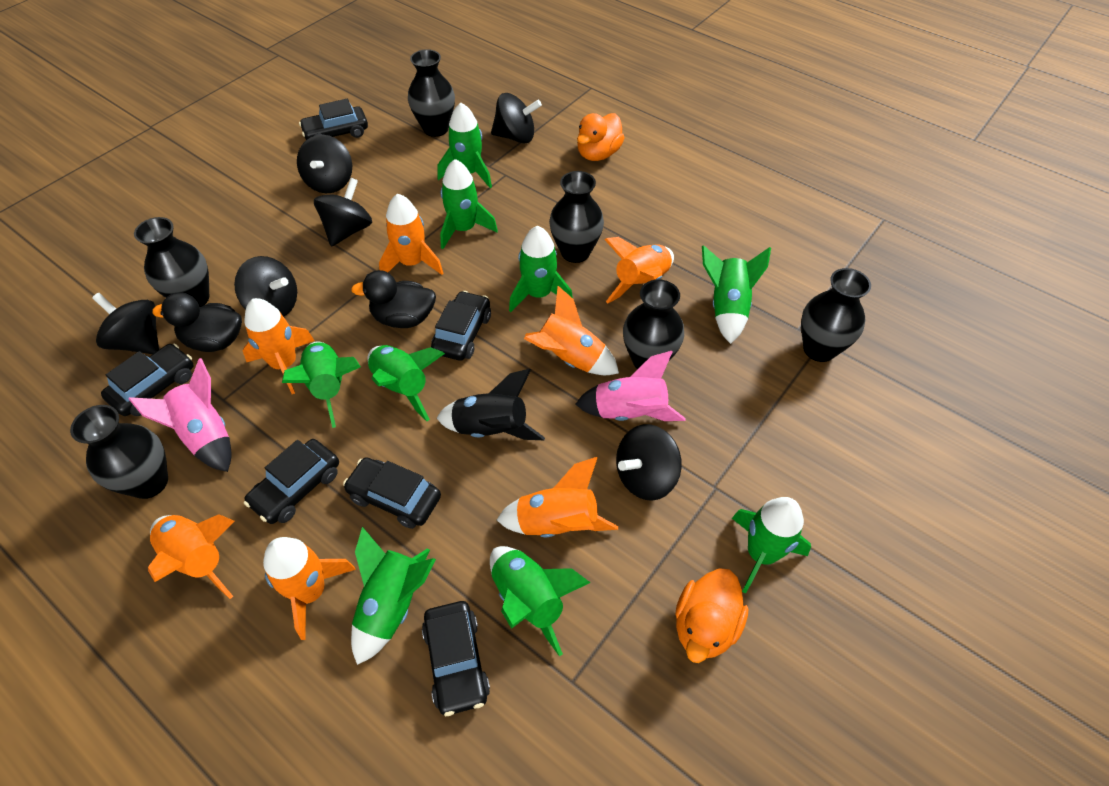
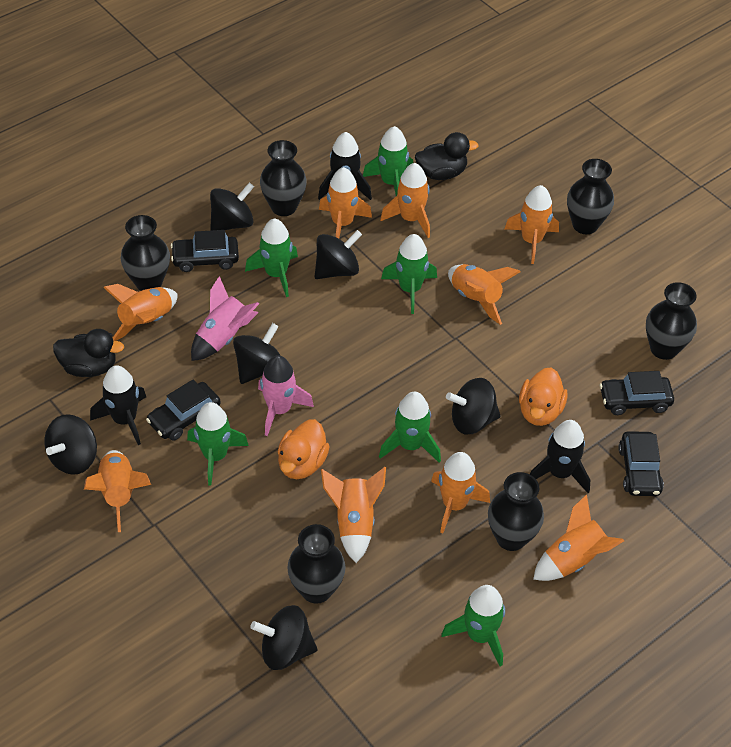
black car: [101,343,194,416] [244,439,339,524] [299,99,368,140] [343,457,441,529] [422,601,490,716] [431,291,491,361] = 6 -> [146,380,221,441] [171,230,239,272] [600,371,674,415] [618,431,664,496] = 4
black rocket: [437,369,545,440] = 1 -> [90,365,146,445] [318,132,372,200] [530,420,590,493] = 3
green rocket: [282,341,361,428] [351,527,436,665] [368,345,445,421] [437,103,492,188] [440,159,498,249] [490,546,591,656] [509,226,573,312] [702,245,771,344] [732,497,811,594] = 9 -> [187,402,249,486] [245,218,298,297] [363,126,413,196] [379,392,441,463] [381,234,437,314] [441,585,505,666] = 6
orange rocket: [148,514,235,599] [242,298,315,394] [263,537,356,640] [379,193,443,275] [497,457,618,537] [524,286,619,375] [604,237,674,303] = 7 -> [84,450,151,532] [103,284,177,341] [319,167,372,239] [321,467,386,563] [380,163,430,238] [431,452,490,533] [448,264,521,325] [505,185,559,264] [533,494,624,581] = 9

